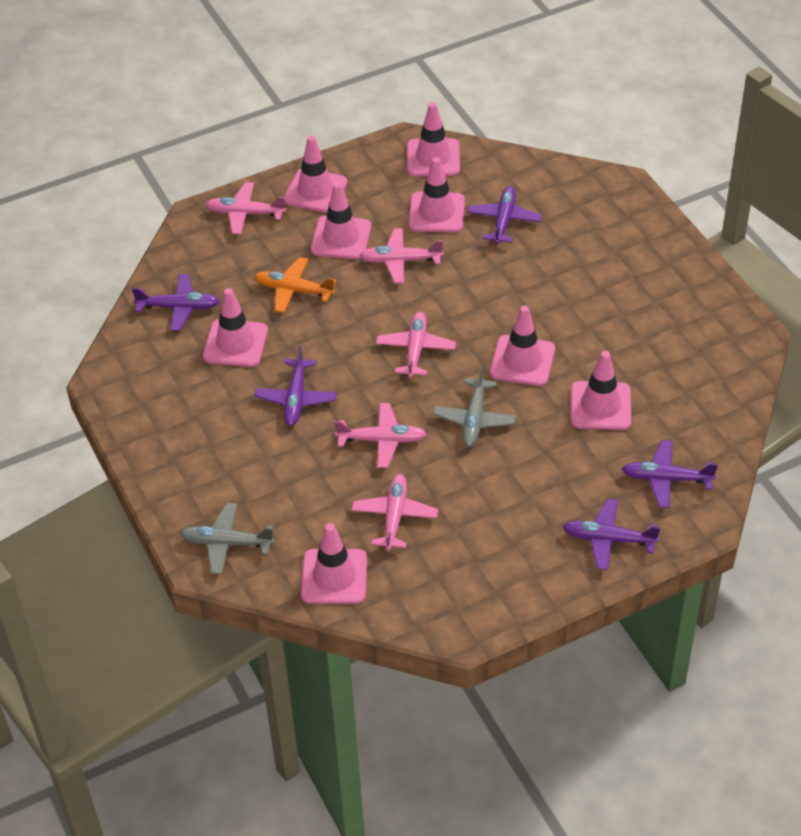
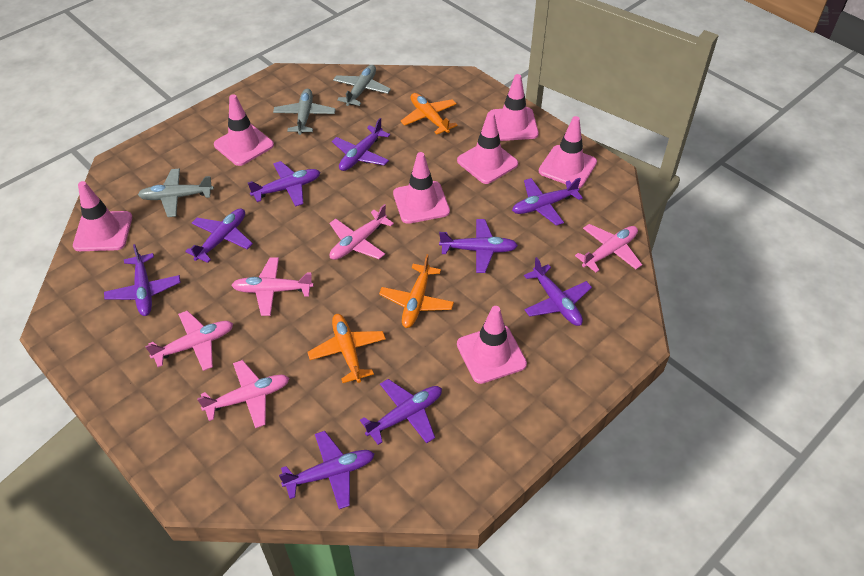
grey plane: [180,503,275,574] [433,366,516,447] = 2 -> [138,168,214,217] [273,89,335,135] [333,65,391,106] = 3
orange plane: [254,257,336,313] = 1 -> [307,314,386,383] [379,254,454,328] [400,93,458,135] = 3
pink traffic cone: [203,288,268,367] [284,136,347,213] [301,523,367,604] [310,182,371,259] [407,102,460,177] [408,157,465,233] [490,306,555,386] [571,351,631,430] = 8 -> [73,181,132,251] [214,94,274,166] [393,152,450,224] [457,112,518,184] [457,306,527,384] [489,74,539,141] [539,116,597,188] = 7
purple plane: [132,274,220,331] [254,346,336,426] [467,186,542,244] [563,499,660,570] [622,440,718,508] = 5 -> [104,244,181,316] [185,209,253,263] [248,161,320,207] [279,431,375,509] [332,118,390,171] [360,379,442,445] [439,219,518,273] [512,178,583,226] [524,257,592,326] = 9

